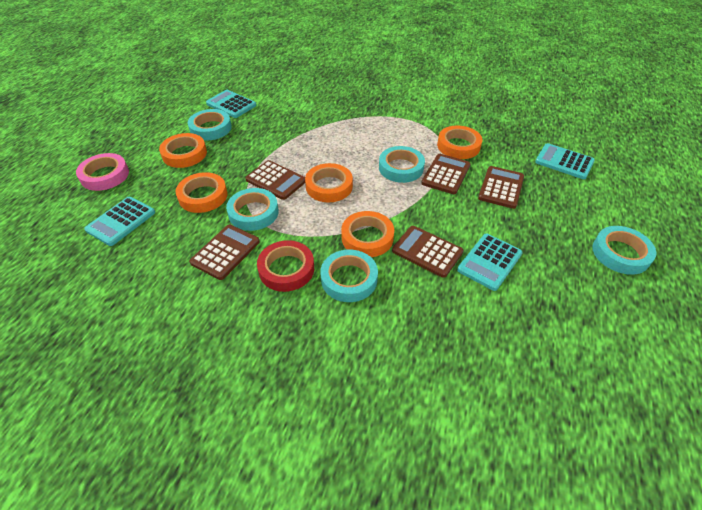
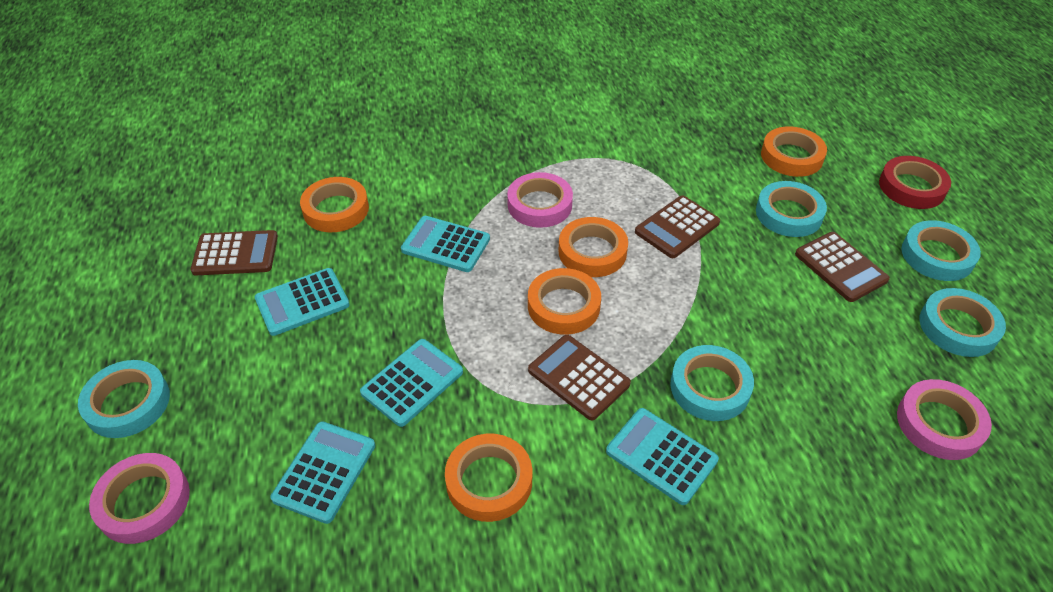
brown calculator: [189,225,260,280] [245,160,305,200] [392,226,463,278] [421,154,471,194] [478,166,524,209] = 5 -> [191,230,278,275] [528,335,631,420] [635,195,720,258] [795,232,890,302] = 4
pink tape: [76,153,129,191] = 1 -> [89,453,190,544] [507,172,573,228] [897,379,992,460] = 3
turquoise calculator: [84,197,155,246] [206,90,256,118] [457,234,523,291] [535,143,595,179] = 4 -> [255,268,350,336] [270,421,375,524] [360,339,463,427] [401,216,490,272] [606,408,719,505] = 5

